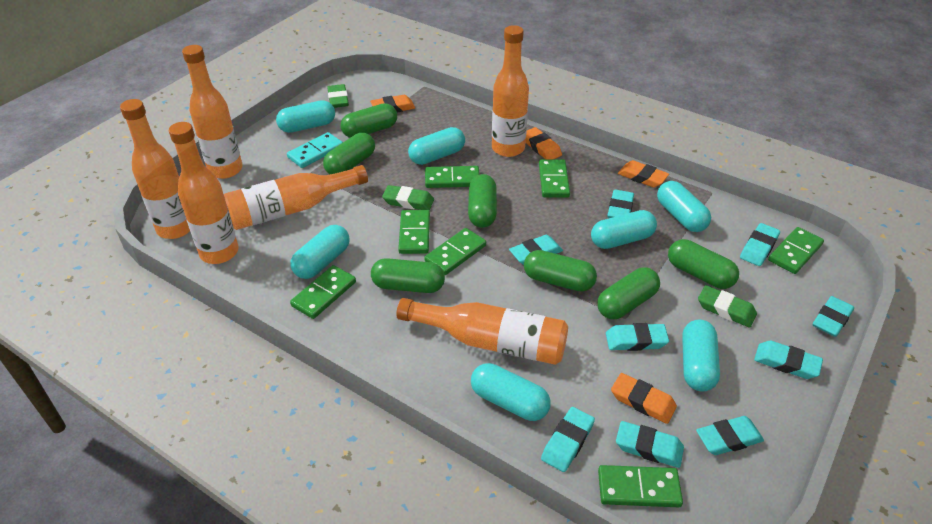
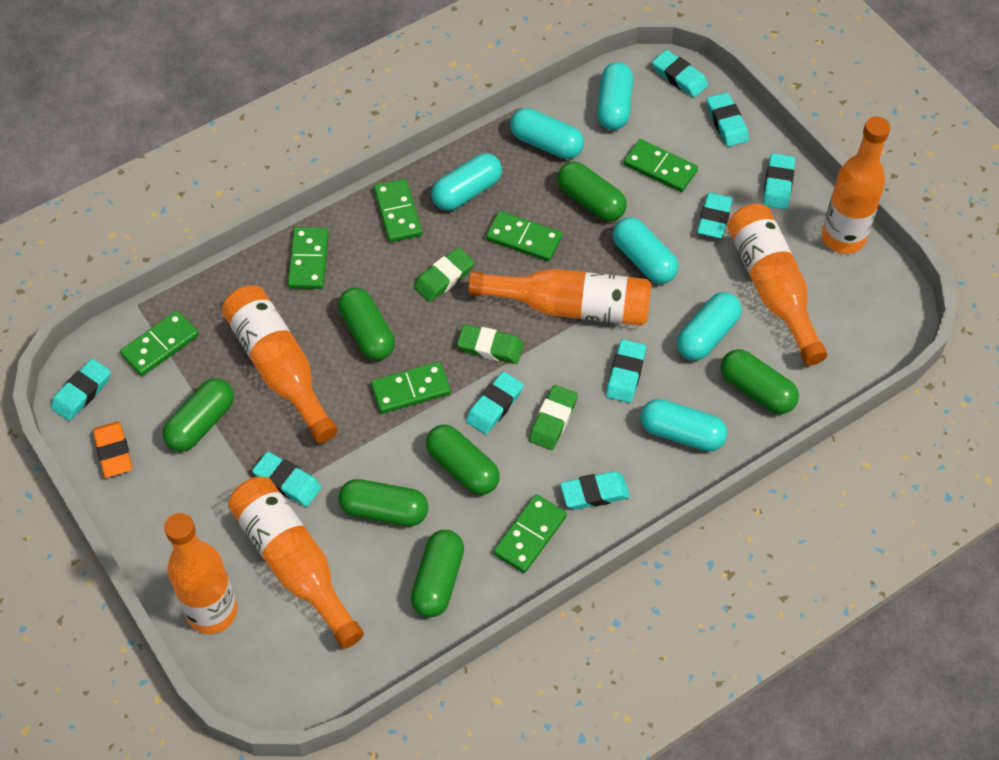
orange eraser: [370,95,415,113] [525,127,562,159] [611,373,677,424] [618,160,669,188] = 4 -> [93,421,132,478] = 1
turquoise capsule: [276,100,335,133] [290,225,350,279] [408,127,465,165] [471,363,550,421] [591,210,657,249] [657,181,711,232] [682,320,720,392] = 7 -> [431,153,502,211] [510,108,584,159] [597,62,633,130] [613,217,678,284] [640,399,727,451] [677,292,742,361] = 6
turquoise domino: [287,132,343,168] = 1 -> none = 0

